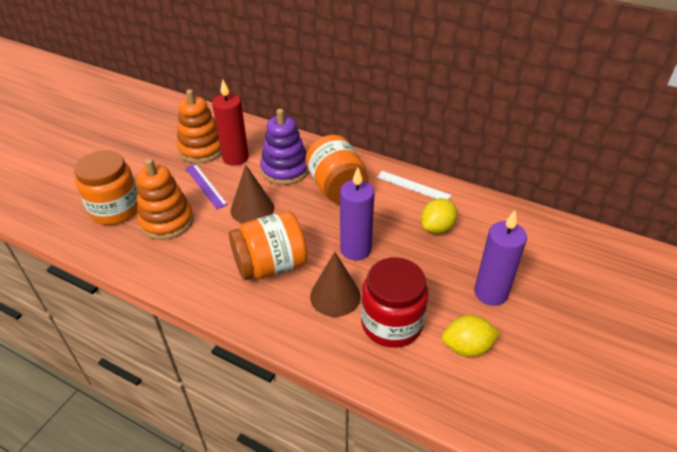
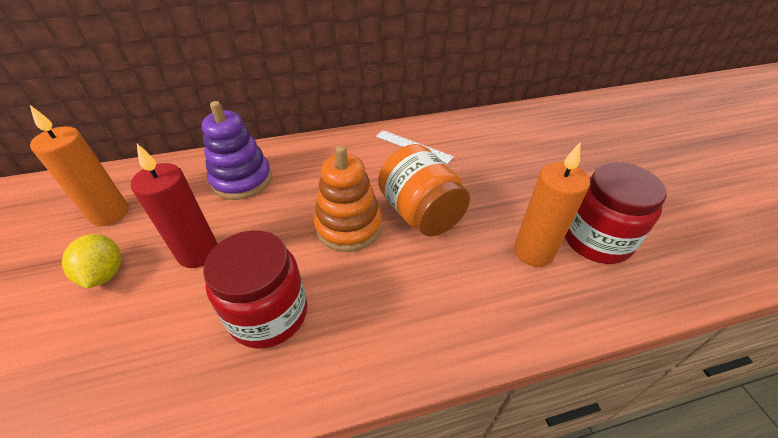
brown cone: [231,165,274,223] [310,252,361,317] = 2 -> none = 0
orange candle: none = 0 -> [30,105,129,226] [514,143,590,267] = 2
orange jar: [74,150,138,225] [229,211,308,280] [305,135,369,204] = 3 -> [378,144,470,236] = 1
orange stacking toy: [137,158,194,240] [177,89,222,163] = 2 -> [314,145,382,252] = 1
purple candle: [340,167,375,260] [474,210,527,306] = 2 -> none = 0
purple ruler: [185,164,228,209] = 1 -> none = 0
red jar: [361,257,428,348] = 1 -> [203,230,307,349] [565,162,667,264] = 2
yellow lemon: [421,198,457,234] [442,315,500,357] = 2 -> [62,234,121,288] = 1

